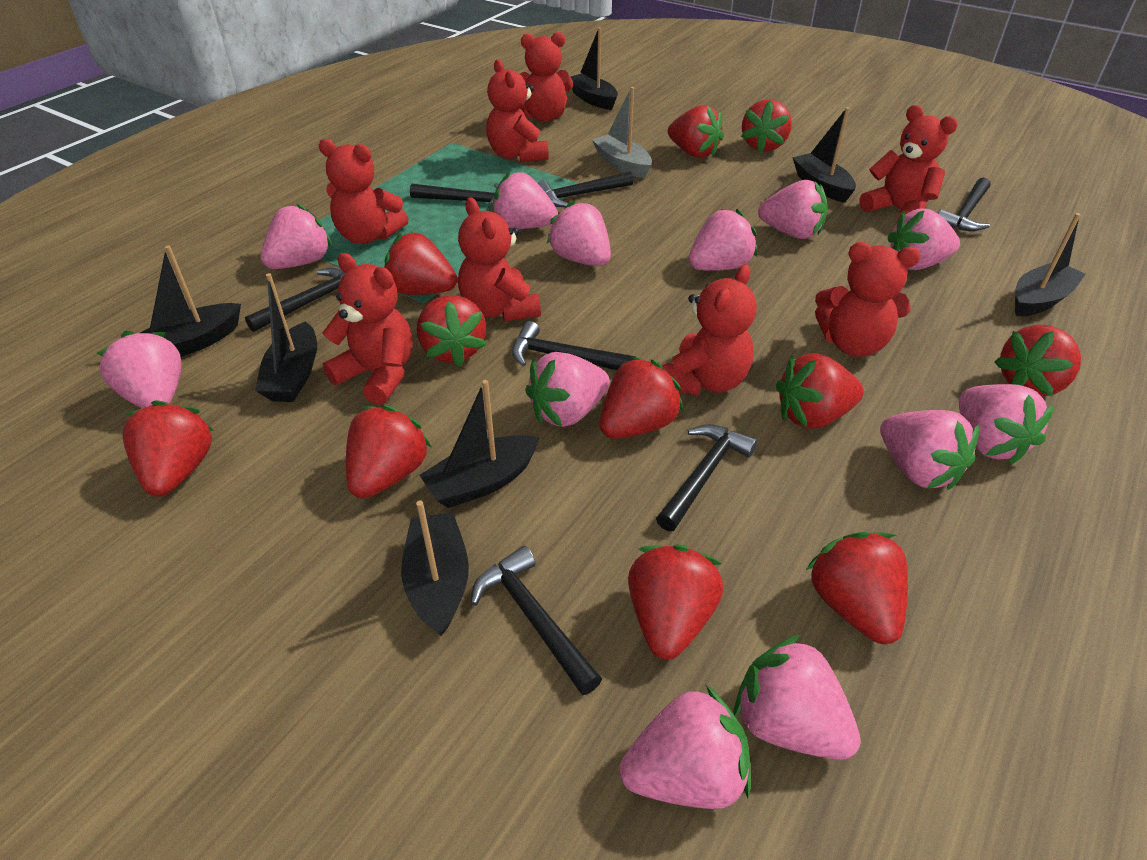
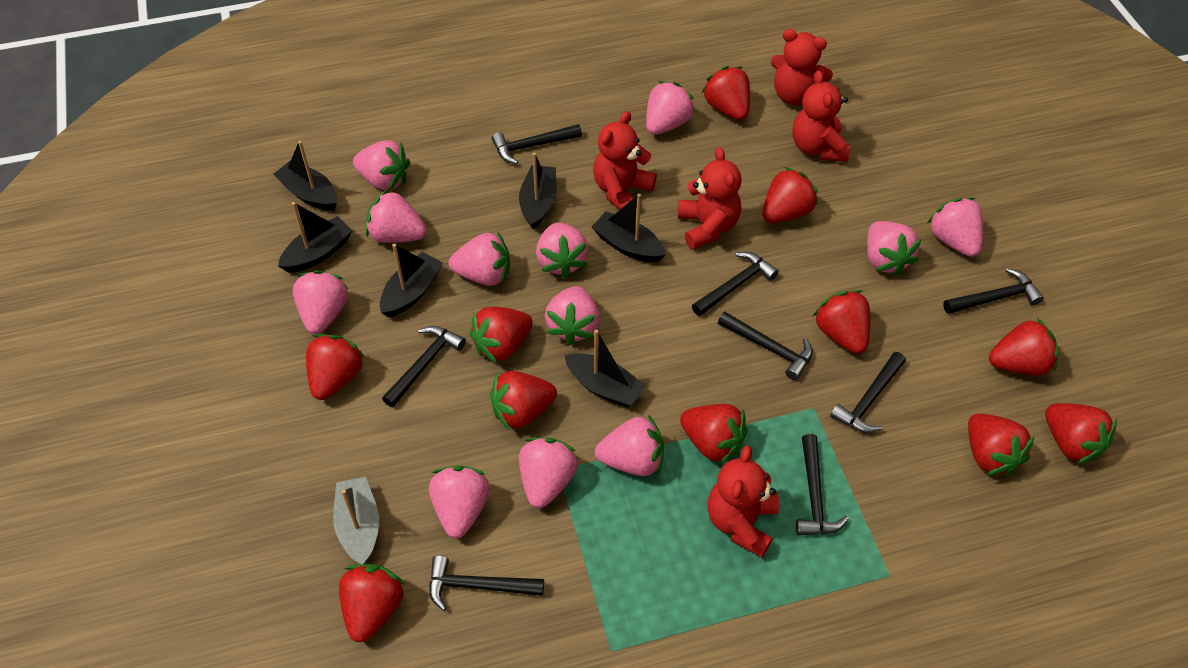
black boat: [140,245,241,357] [255,273,317,402] [401,500,469,636] [420,380,539,508] [571,27,618,110] [792,107,856,203] [1015,213,1086,316] = 7 -> [274,141,337,211] [278,202,353,273] [380,244,443,317] [519,153,557,229] [564,330,646,407] [592,194,666,262] = 6
black hammer: [245,268,345,332] [410,183,499,212] [471,546,602,695] [512,321,636,370] [538,171,633,207] [656,424,758,531] [938,178,990,231] = 7 -> [382,326,466,407] [429,555,544,611] [492,124,582,164] [692,252,779,316] [718,312,813,381] [796,434,849,535] [830,352,906,433] [943,268,1044,314] = 8
red teddy bear: [319,139,409,244] [322,253,413,405] [458,197,541,321] [486,59,549,162] [520,32,573,122] [662,264,757,396] [815,242,921,357] [859,105,958,223] = 8 -> [593,111,657,210] [678,147,742,249] [707,445,779,557] [771,29,833,105] [792,70,850,162] = 5

